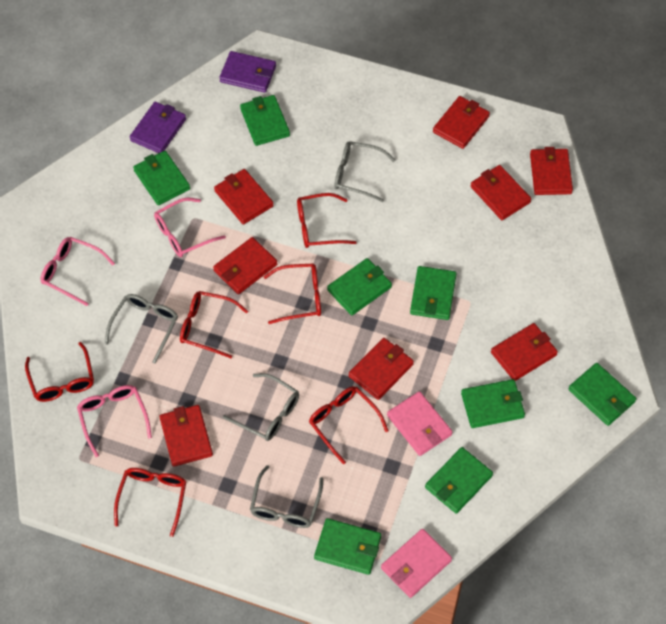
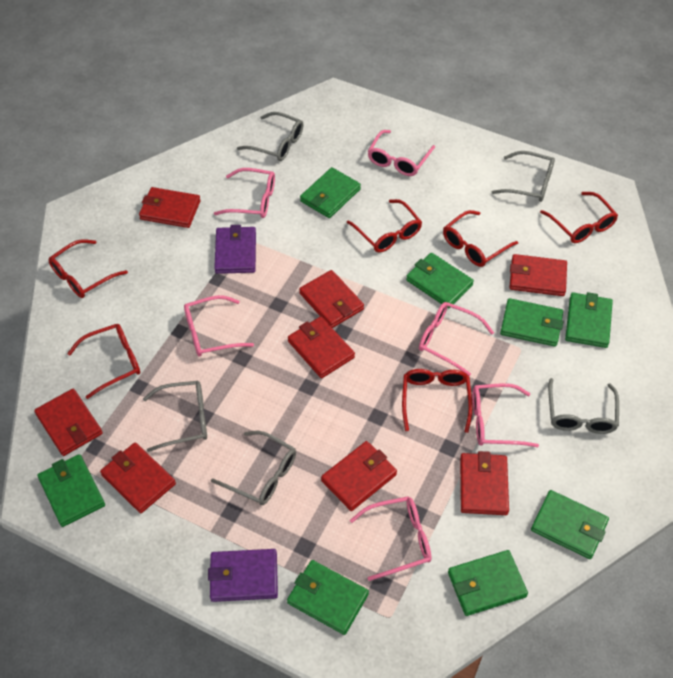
grey glasses: [105,294,178,363] [223,373,299,441] [250,465,323,528] [335,141,395,202] = 4 -> [143,381,207,452] [211,430,296,505] [237,112,303,161] [492,151,555,202] [548,378,619,434] = 5
pink glasses: [41,237,115,306] [77,385,152,457] [154,197,226,257] = 3 -> [184,295,254,357] [214,168,275,218] [350,496,432,581] [368,130,435,176] [419,302,494,376] [472,383,539,447] = 6
pink wallet: [381,529,452,598] [387,391,453,456] = 2 -> none = 0

